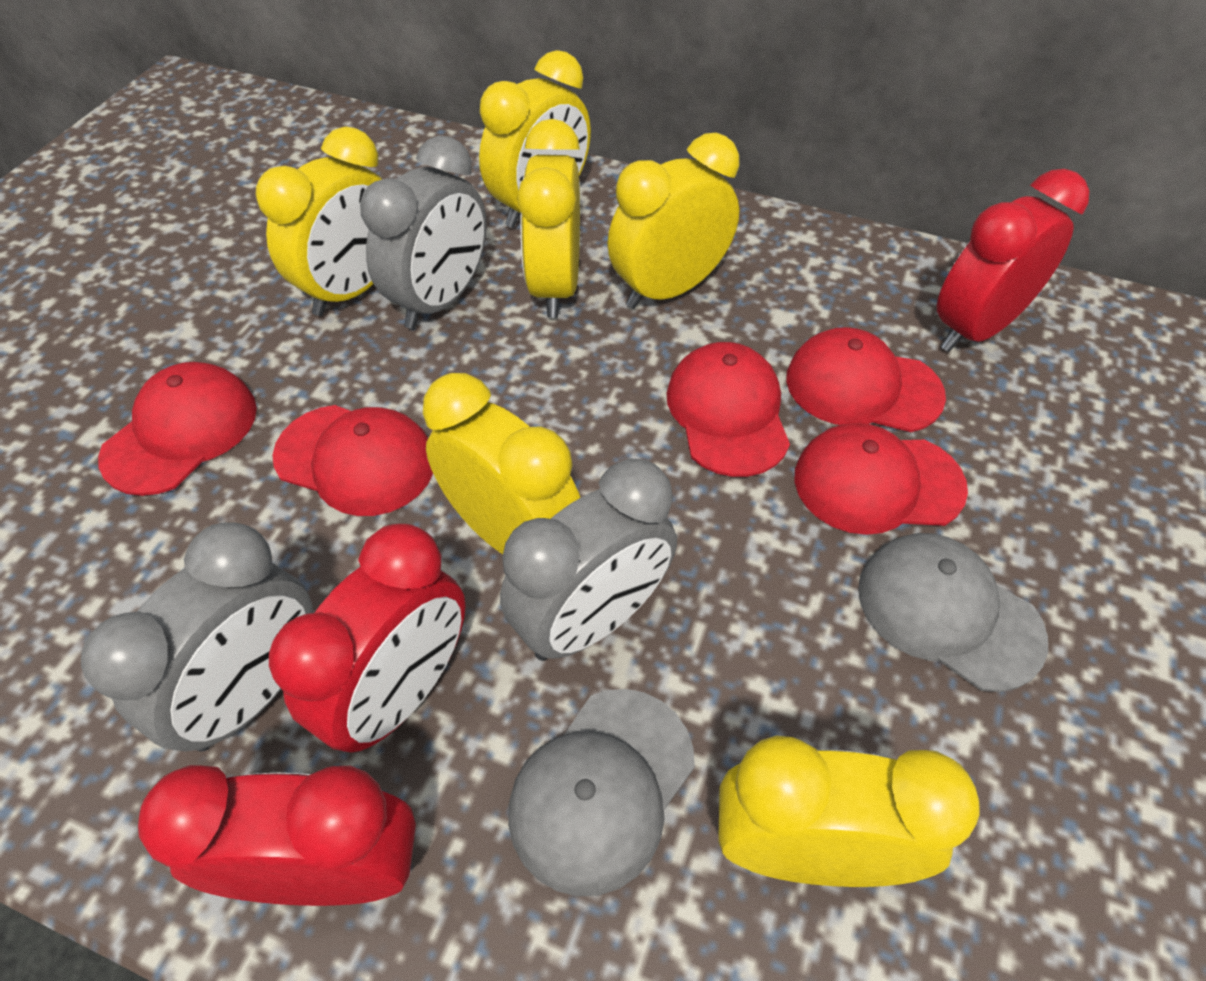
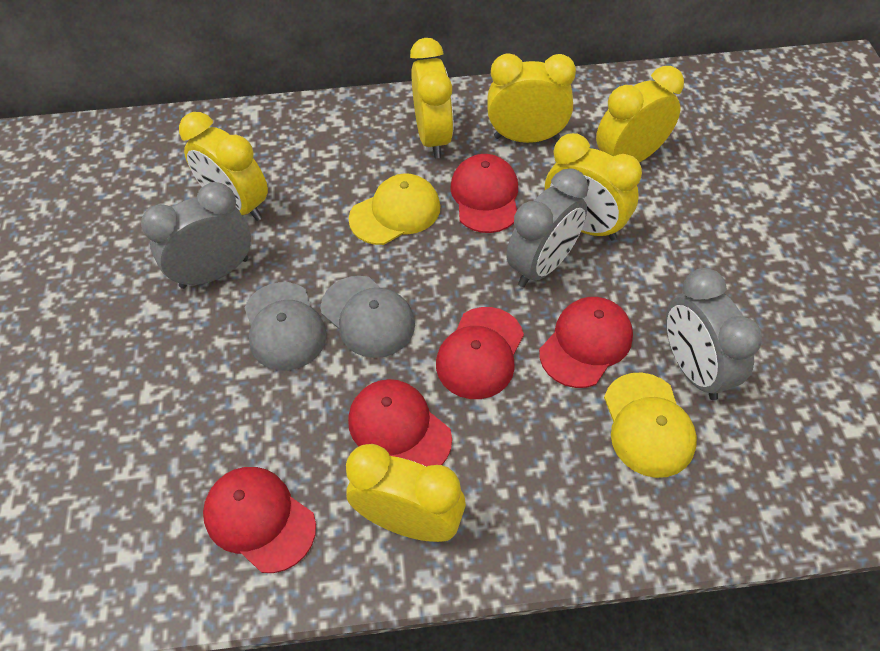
red clock: [138,765,416,906] [269,524,466,753] [937,169,1089,352] = 3 -> none = 0
yellow cap: none = 0 -> [349,173,441,245] [604,372,697,478] = 2

